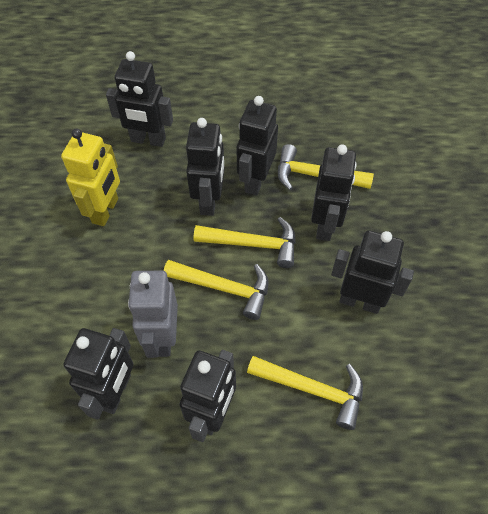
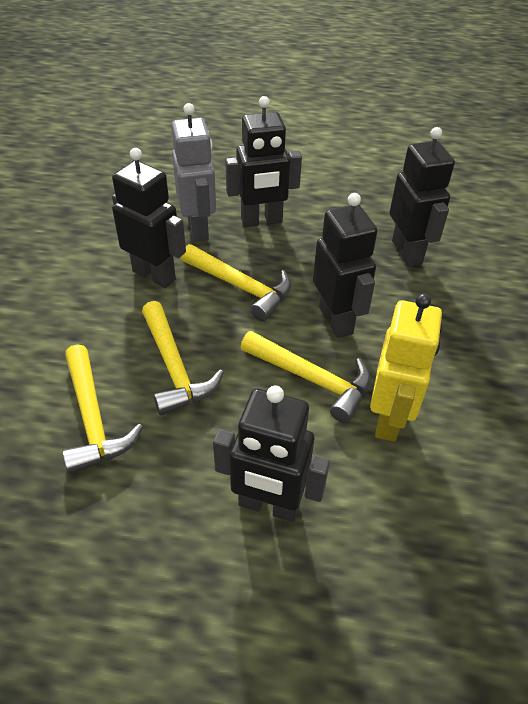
black robot: [63,328,134,420] [106,51,173,147] [179,350,236,442] [186,118,225,216] [237,96,278,196] [311,144,357,241] [331,230,414,314] = 7 -> [112,148,186,288] [213,385,330,522] [225,96,302,227] [313,193,377,338] [389,127,455,266] = 5

